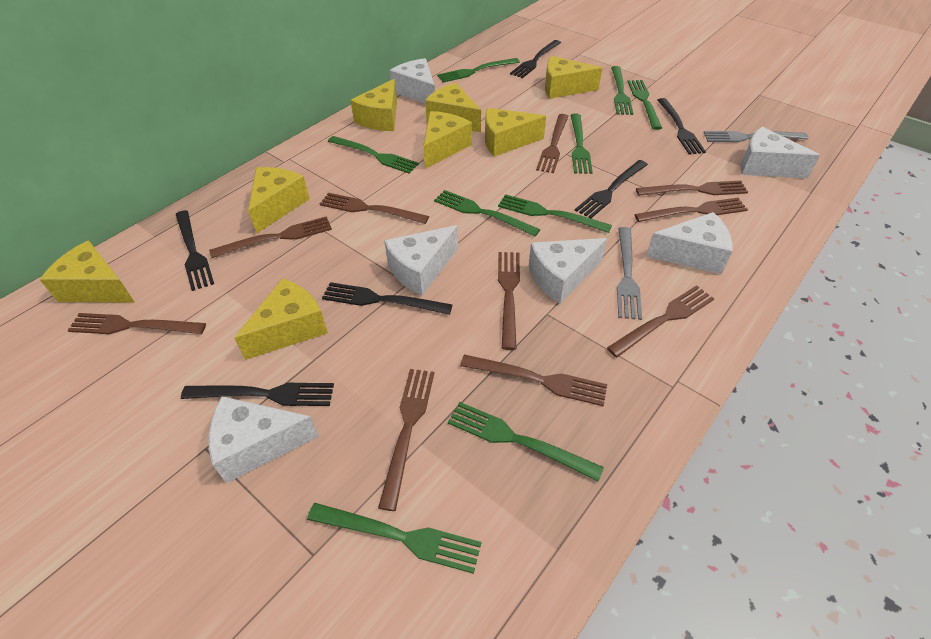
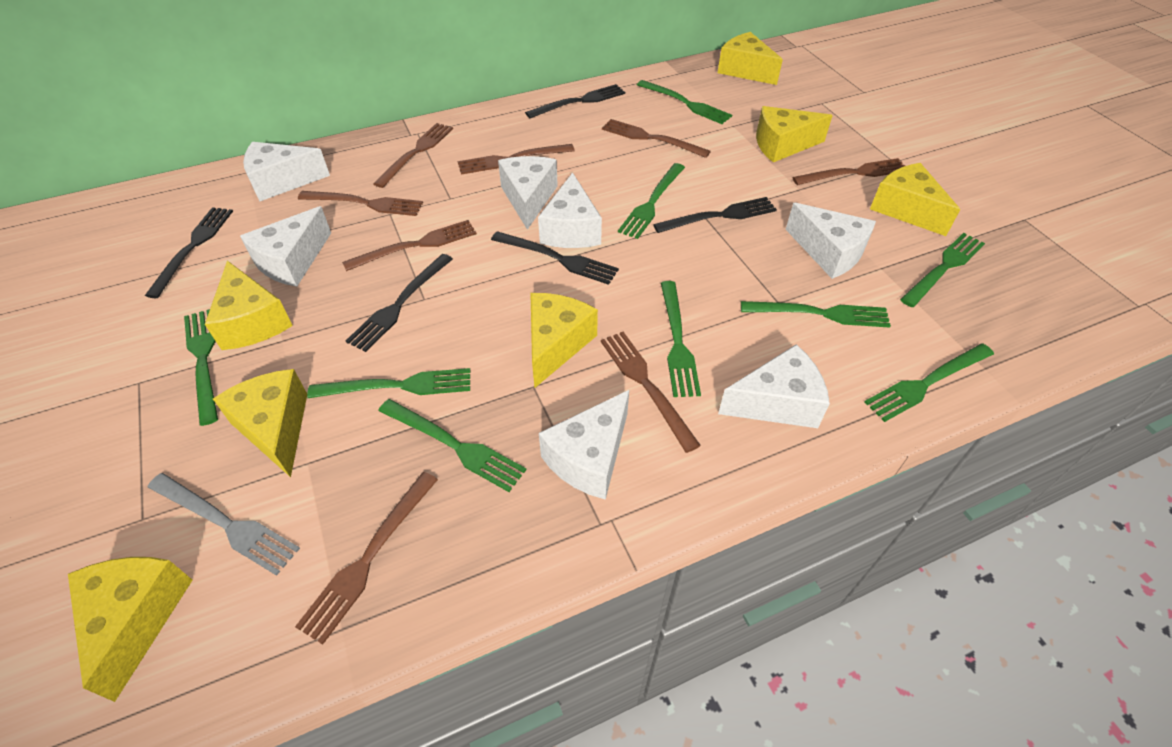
black fork: [176,210,214,291] [181,383,334,406] [322,282,452,315] [510,40,561,78] [575,160,648,219] [658,98,706,155] = 6 -> [145,207,233,298] [346,254,453,352] [491,231,619,285] [525,84,625,118] [653,197,777,233] = 5
brown fork: [67,313,206,334] [209,216,332,258] [320,193,429,224] [378,369,434,511] [460,354,607,406] [498,252,520,350] [536,114,569,173] [607,285,714,357] [635,198,748,222] [636,180,748,196] = 10 -> [295,472,438,645] [298,191,423,216] [342,220,477,271] [373,123,453,188] [458,144,575,175] [601,332,701,453] [602,119,711,158] [792,158,905,185] = 8
grey fork: [617,227,642,320] [703,131,809,142] = 2 -> [148,473,300,576] = 1
white cheese: [208,396,319,483] [384,225,458,296] [389,58,435,103] [529,238,607,304] [646,212,733,275] [741,127,820,178] = 6 -> [240,206,331,287] [243,142,330,201] [498,156,558,230] [538,173,602,248] [539,390,629,500] [718,344,830,428] [785,203,876,279] = 7
yellow cheese: [39,240,134,302] [234,278,328,360] [248,167,309,233] [350,79,397,131] [423,111,472,169] [425,83,481,132] [485,108,546,157] [545,56,602,99] = 8 -> [68,557,192,702] [205,261,293,350] [213,369,307,477] [530,293,598,388] [718,32,783,85] [756,106,833,162] [870,163,960,236] = 7

